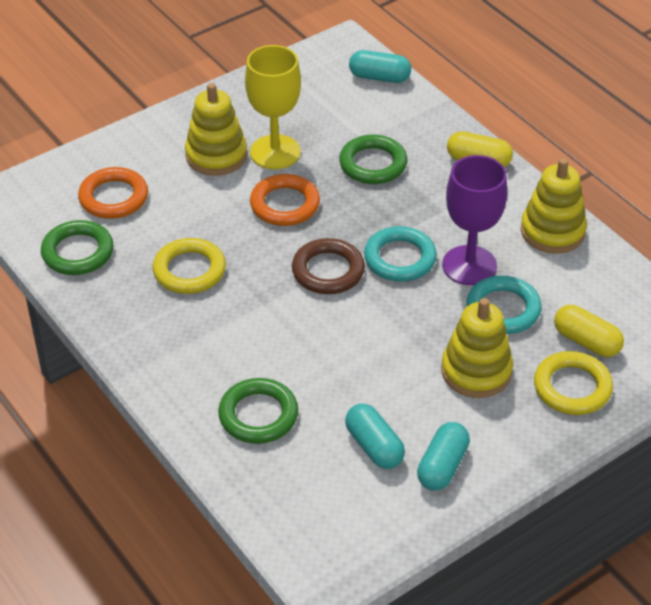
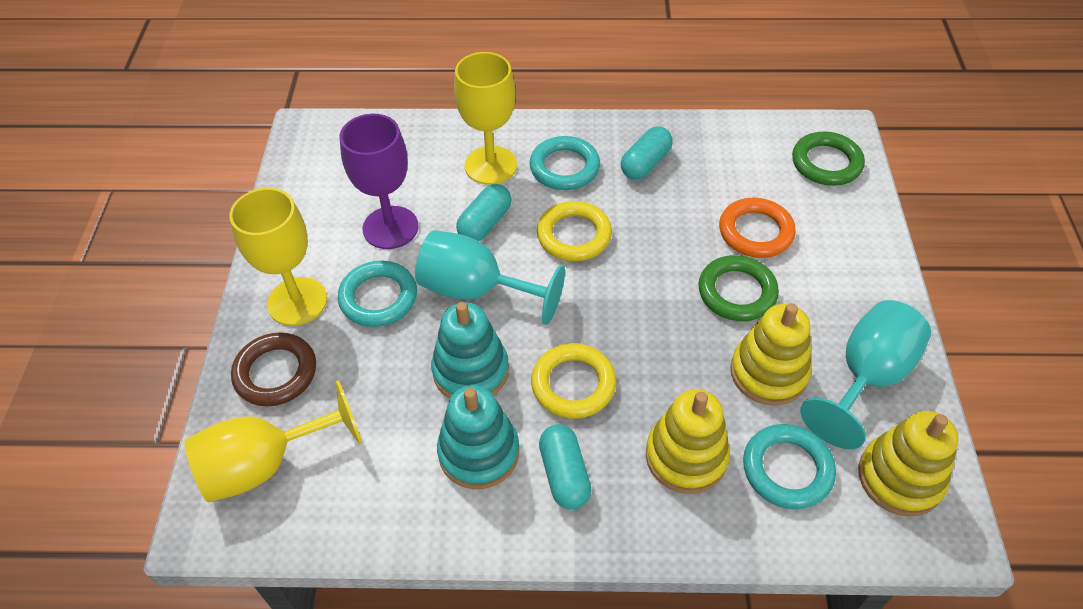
green ring: [41,220,113,275] [218,378,298,444] [339,135,407,184] = 3 -> [698,255,779,321] [792,131,865,186] = 2
orange ring: [78,167,148,219] [250,174,320,226] = 2 -> [719,198,796,258] = 1
turquoise goblet: none = 0 -> [415,230,565,325] [800,300,931,449] = 2
turquoise ring: [364,226,437,282] [466,276,542,334] = 2 -> [338,261,417,327] [529,136,600,190] [743,424,836,509] = 3
turquoise stacking toy: none = 0 -> [431,302,509,398] [437,385,519,489] = 2
yellow capsule: [447,131,513,167] [554,305,624,357] = 2 -> none = 0
yellow goblet: [245,45,301,169] = 1 -> [184,380,362,502] [229,188,327,326] [454,52,517,185] = 3

